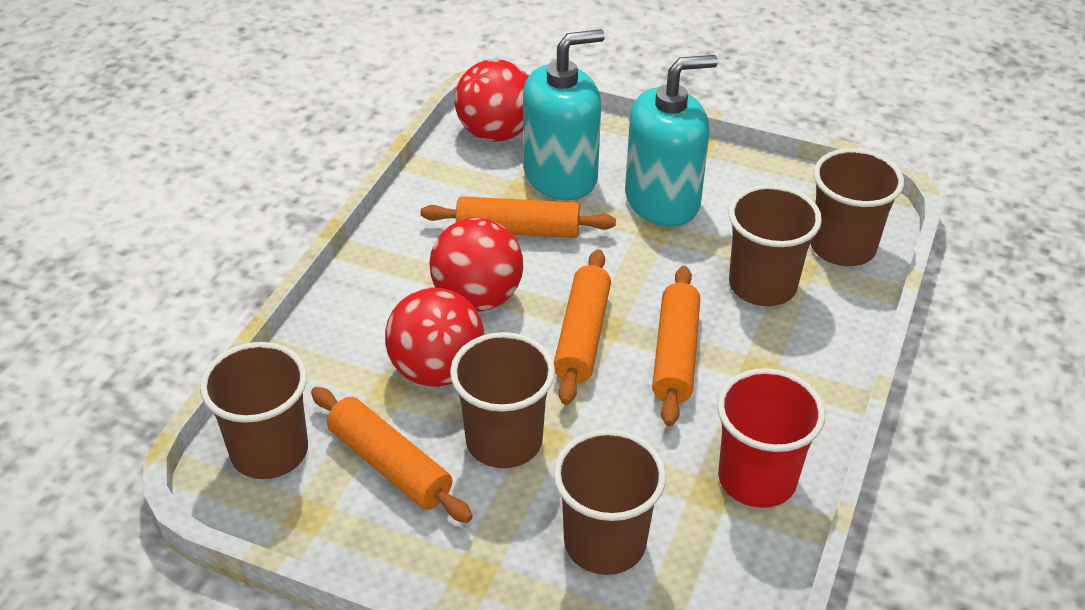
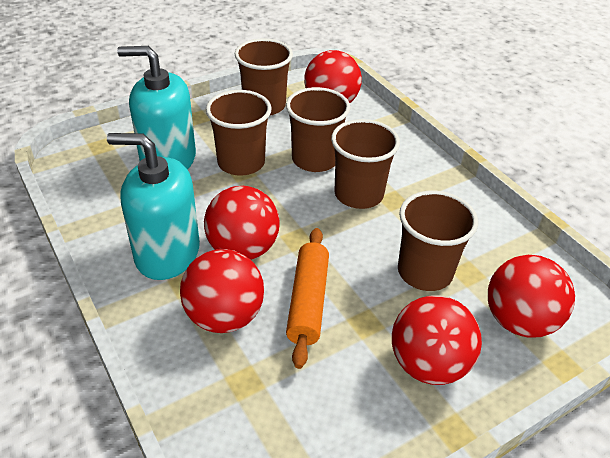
orange rolling pin: [311,387,473,523] [420,196,616,238] [554,249,611,405] [652,266,700,426] = 4 -> [286,228,329,369] = 1
red ball: [385,287,484,387] [429,218,524,312] [455,59,528,142] = 3 -> [180,249,264,333] [204,186,279,260] [304,50,362,103] [392,296,482,385] [488,255,575,338] = 5
red cup: [717,368,825,508] = 1 -> none = 0

